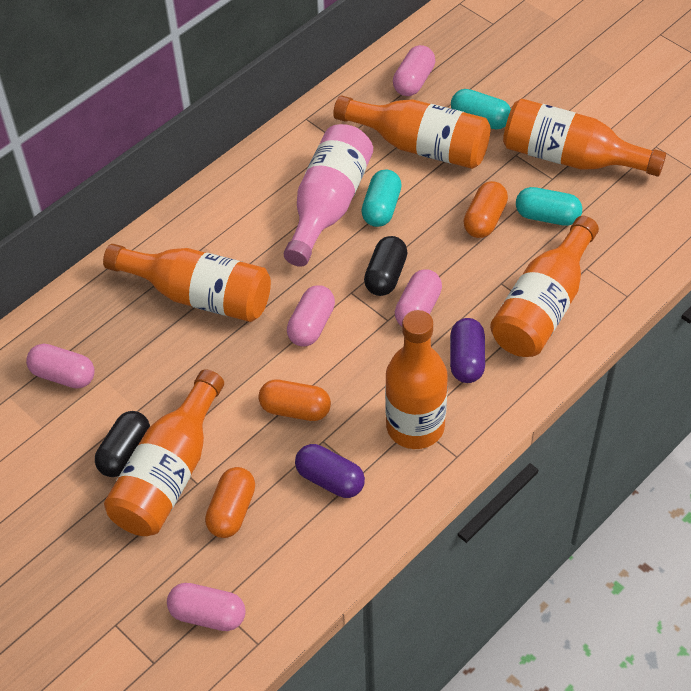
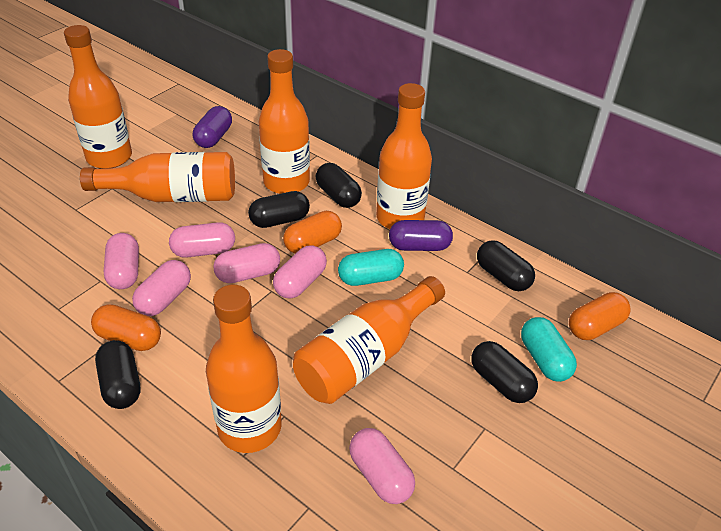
black capsule: [95,411,150,477] [364,236,407,296] = 2 -> [95,340,140,409] [248,191,310,228] [316,163,362,208] [471,341,538,403] [477,240,535,291] = 5
pink bottle: [284,124,373,267] = 1 -> none = 0
pink capsule: [26,343,95,389] [167,583,246,631] [287,285,335,347] [393,45,435,96] [395,269,442,326] = 5 -> [104,233,139,289] [132,260,191,316] [169,222,235,257] [213,243,280,283] [273,245,327,299] [349,428,415,504] = 6
turquoise capsule: [361,170,402,227] [451,89,511,130] [516,187,582,226] = 3 -> [338,249,404,286] [521,317,577,382] = 2

